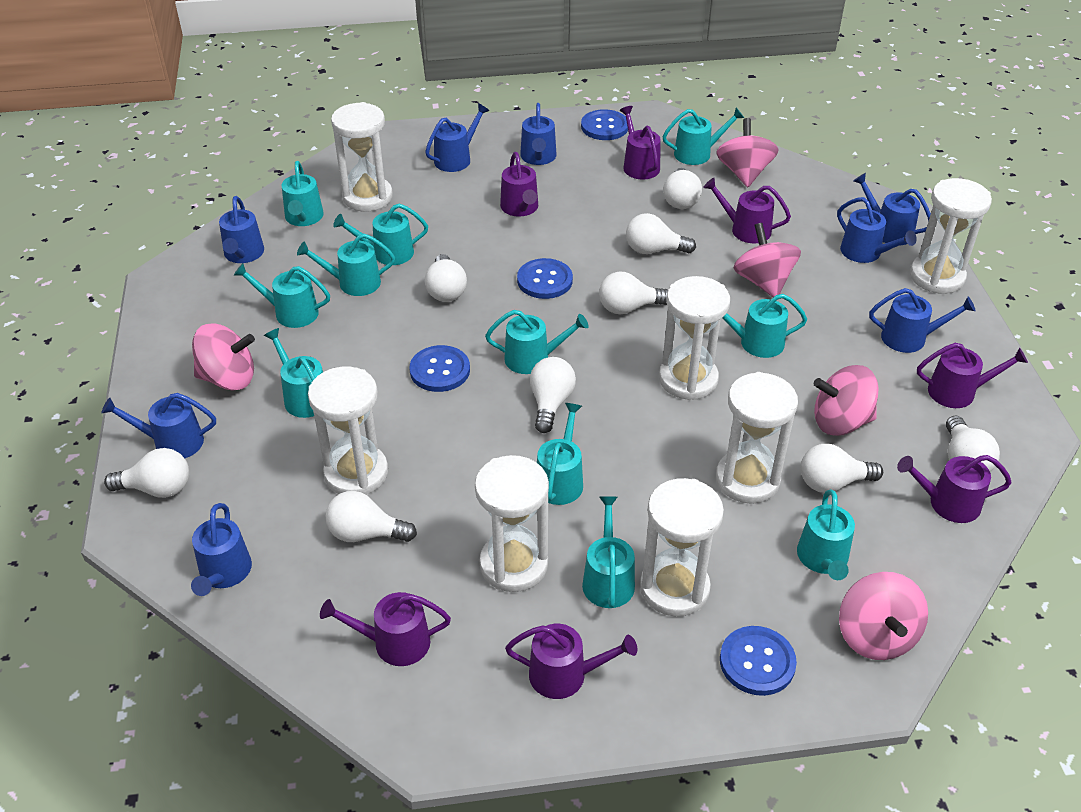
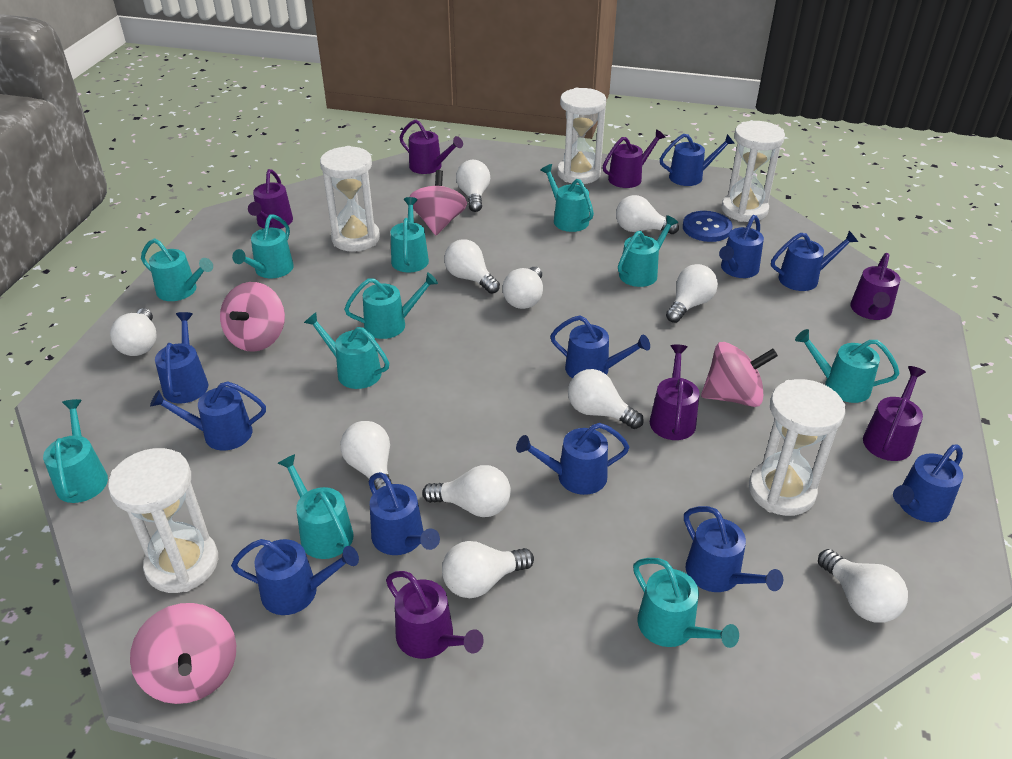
blue button: [409,345,470,392] [517,258,573,299] [581,109,628,140] [720,626,797,696] = 4 -> [683,211,732,242] = 1
blue watering can: [101,393,216,458] [191,503,252,596] [219,196,264,263] [425,103,489,172] [520,103,557,165] [837,197,917,263] [853,173,931,245] [869,288,975,353] = 8 -> [150,381,266,451] [155,312,208,403] [231,539,359,615] [369,472,440,555] [516,423,629,495] [550,315,650,379] [660,134,735,186] [684,506,783,592] [719,215,764,278] [771,231,858,291] [893,445,963,522] = 11
pink spinning top: [192,324,255,390] [716,118,779,187] [733,223,801,297] [814,365,879,436] [839,572,928,660] = 5 -> [130,603,236,704] [220,282,285,352] [409,170,467,235] [701,342,778,407] = 4
white hourglass: [308,366,388,495] [331,102,393,211] [475,455,549,592] [640,478,724,616] [659,276,730,400] [716,372,798,504] [910,178,992,294] = 7 -> [108,448,218,593] [320,146,380,252] [557,88,606,184] [721,121,785,222] [749,379,845,516] = 5
white light bulb: [104,448,189,498] [325,491,417,542] [425,254,467,302] [530,357,576,433] [599,272,668,314] [626,213,696,254] [663,168,702,209] [801,444,883,493] [946,415,1000,472] = 9 -> [110,308,157,356] [340,421,392,490] [422,465,511,517] [442,541,534,598] [444,239,500,294] [456,160,490,212] [503,267,543,309] [568,369,644,429] [616,195,679,234] [666,264,718,323] [818,549,908,623] = 11

